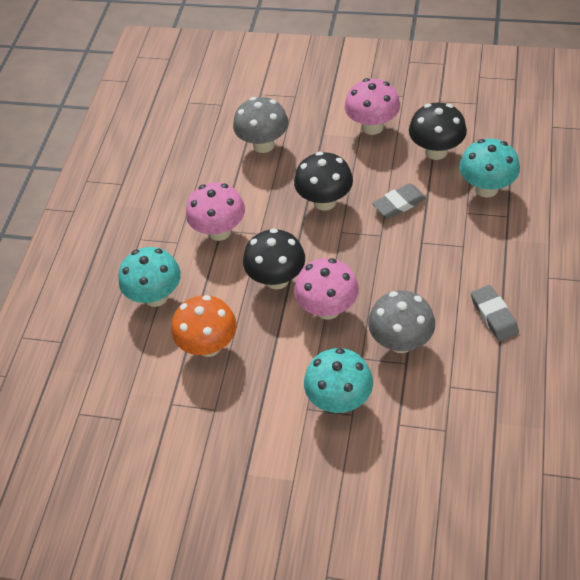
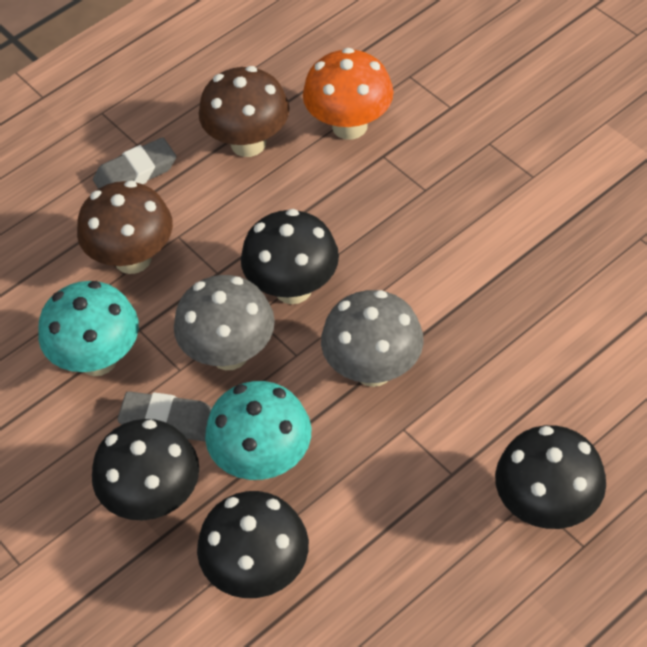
black mushroom: [243,229,305,290] [294,152,353,211] [409,103,467,160] = 3 -> [92,419,199,521] [197,491,309,598] [241,209,339,304] [495,425,606,529] = 4
brown mushroom: none = 0 -> [77,181,173,274] [199,66,289,157] = 2
pink mushroom: [186,182,245,241] [294,258,359,320] [345,78,400,135] = 3 -> none = 0
turquoise mushroom: [118,247,181,307] [304,348,373,413] [459,139,520,198] = 3 -> [38,281,139,376] [205,381,311,480] = 2

